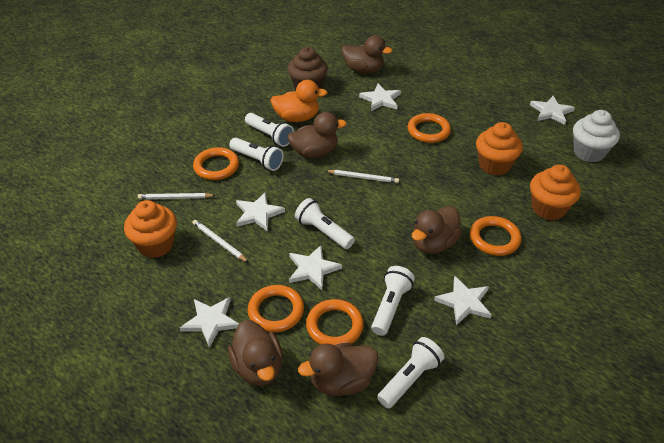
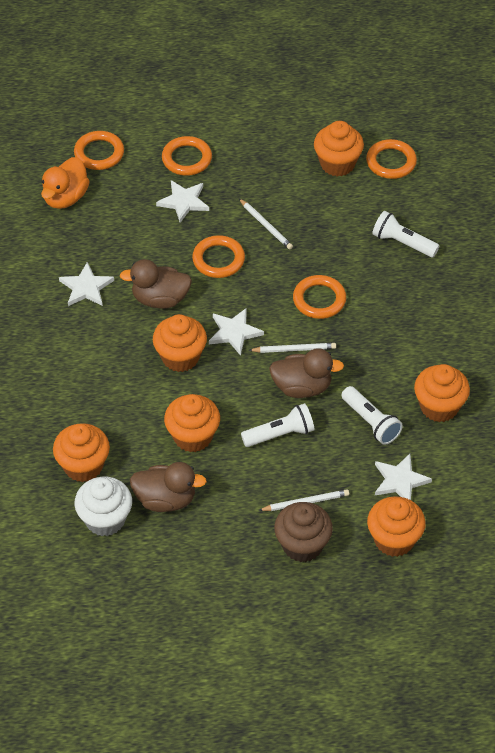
brown duck: [228,320,283,386] [287,112,347,158] [298,343,379,396] [342,35,392,73] [412,206,462,254] = 5 -> [119,259,192,309] [130,462,207,512] [269,348,344,398] = 3
orange cupcake: [124,200,177,258] [476,122,523,175] [530,164,581,220] = 3 -> [53,423,110,482] [153,314,207,372] [164,394,220,452] [314,121,364,177] [367,496,426,557] [414,364,470,422] = 6
white flashlight: [229,138,284,171] [245,113,294,147] [295,198,355,249] [371,266,415,336] [377,337,444,408] = 5 -> [241,403,315,447] [341,386,403,445] [372,211,439,257] = 3
white star: [180,297,239,348] [236,192,285,232] [289,245,342,290] [359,84,401,111] [434,276,492,325] [530,96,575,125] = 6 -> [59,262,114,306] [156,180,209,223] [209,308,264,356] [375,454,432,500] = 4

